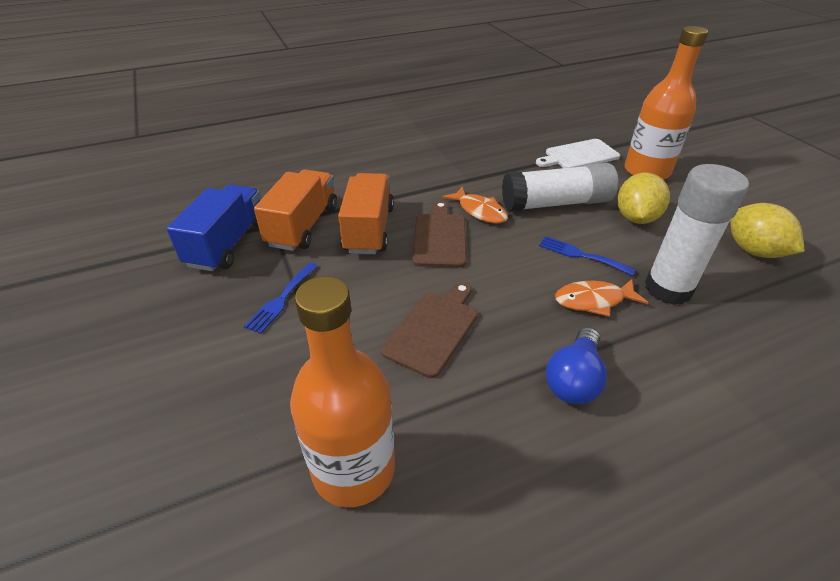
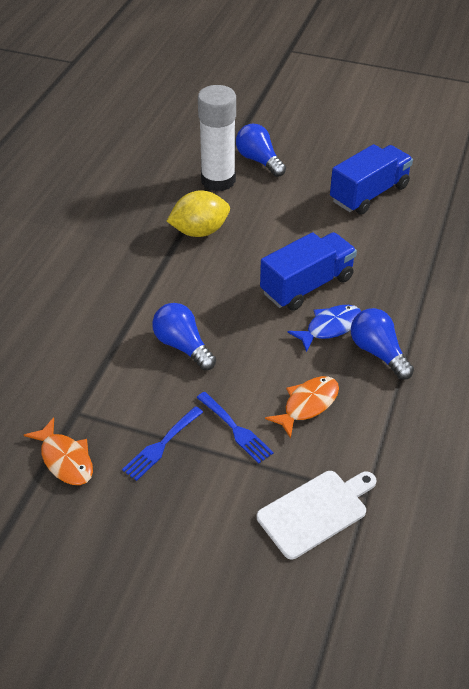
blue fish: none = 0 -> [288,305,361,352] = 1
blue light bulb: [546,327,607,404] = 1 -> [152,303,216,371] [236,124,286,177] [351,308,414,380] = 3
blue truck: [166,185,261,271] = 1 -> [260,232,357,311] [330,144,413,214] = 2
brown cutting board: [381,282,478,378] [413,201,466,267] = 2 -> none = 0
orange bottle: [290,276,395,507] [624,26,708,180] = 2 -> none = 0
orange truck: [254,169,337,251] [338,173,394,254] = 2 -> none = 0
white glue stick: [502,163,619,212] [645,164,749,305] = 2 -> [198,85,236,191] = 1
yellow lemon: [617,172,670,224] [730,203,805,258] = 2 -> [167,190,230,237] = 1

